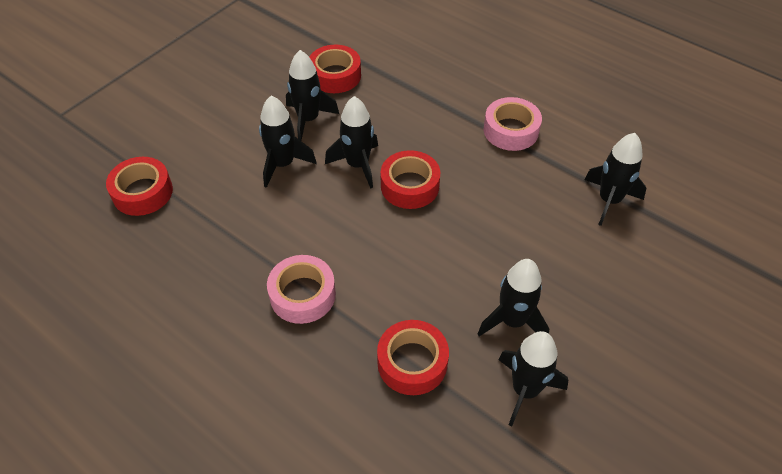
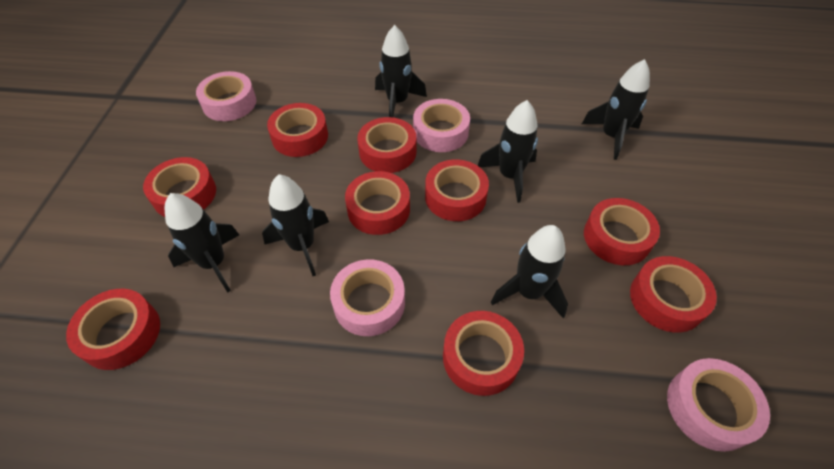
pink tape: [267,255,336,324] [484,97,542,151] = 2 -> [196,71,256,121] [330,259,405,336] [413,99,470,152] [667,358,770,452] = 4
red tape: [106,157,173,216] [309,45,361,93] [377,320,449,395] [380,150,441,209] = 4 -> [66,289,160,370] [143,157,216,217] [267,103,328,157] [345,171,410,235] [357,117,416,173] [425,159,489,221] [443,311,524,396] [584,198,660,265] [630,256,717,333] = 9

